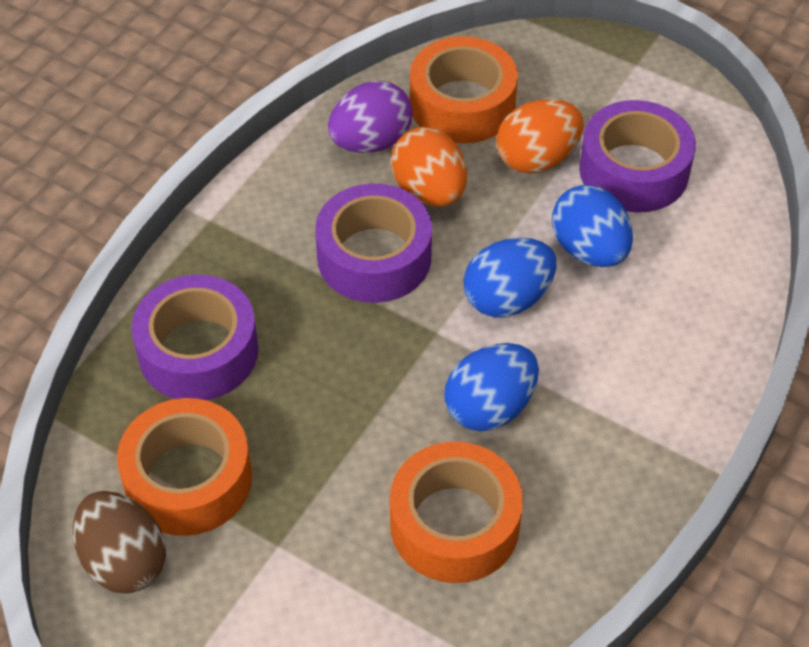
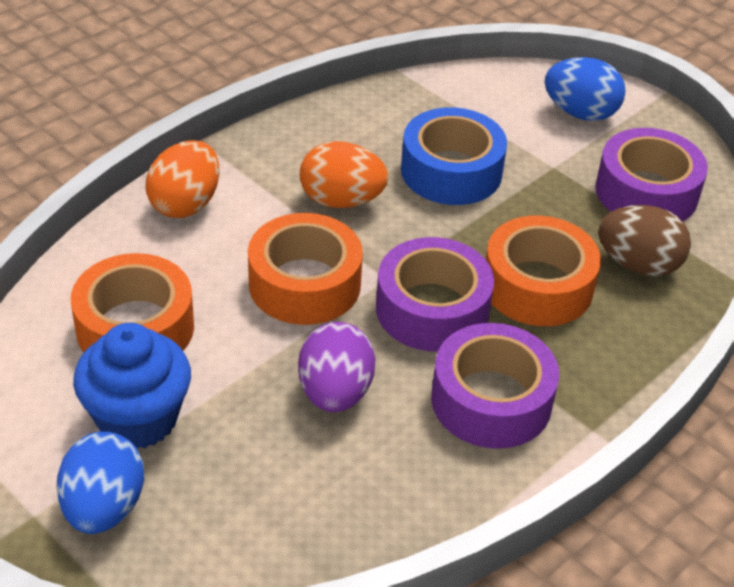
blue cupcake: none = 0 -> [73,323,191,448] = 1
blue egg: [444,343,539,431] [463,237,556,317] [552,185,633,267] = 3 -> [56,432,144,534] [544,57,626,121] = 2
blue tape: none = 0 -> [401,107,507,205] = 1

